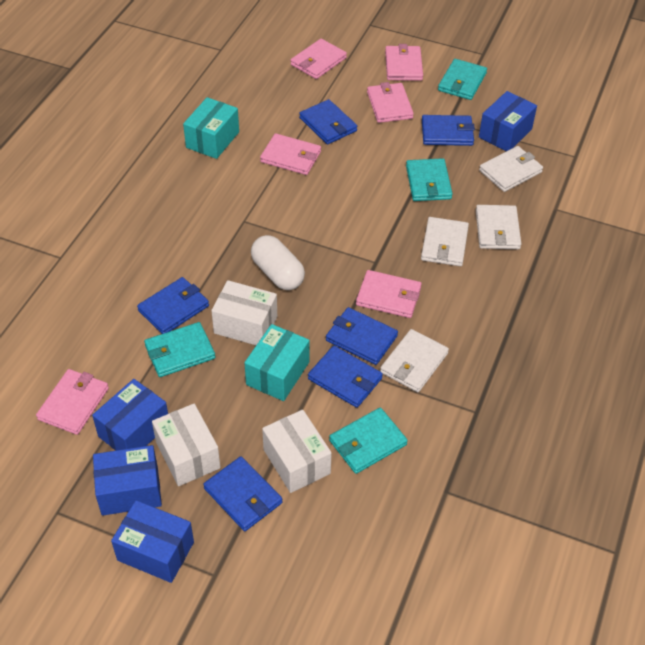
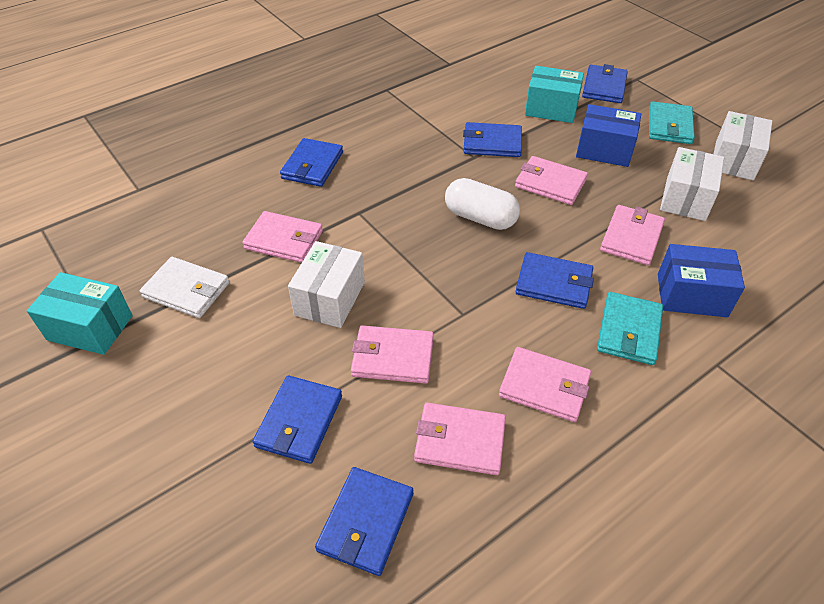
blue box: [92,379,168,451] [93,445,162,516] [111,500,194,583] [479,91,537,151] = 4 -> [576,104,641,167] [658,244,745,317] = 2
turquoise wallet: [144,322,215,377] [329,408,408,474] [406,158,453,201] [438,59,487,100] = 4 -> [597,292,663,365] [649,101,695,144] = 2
white wallet: [380,329,449,392] [421,217,469,266] [476,205,521,249] [479,146,543,192] = 4 -> [140,257,229,318] = 1

